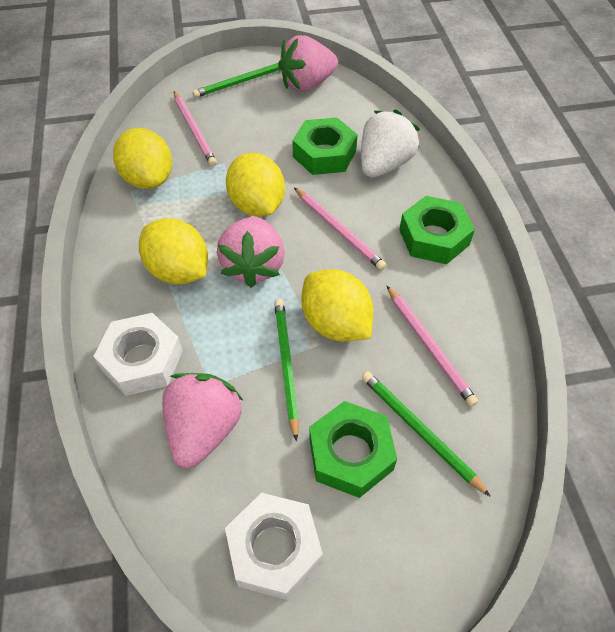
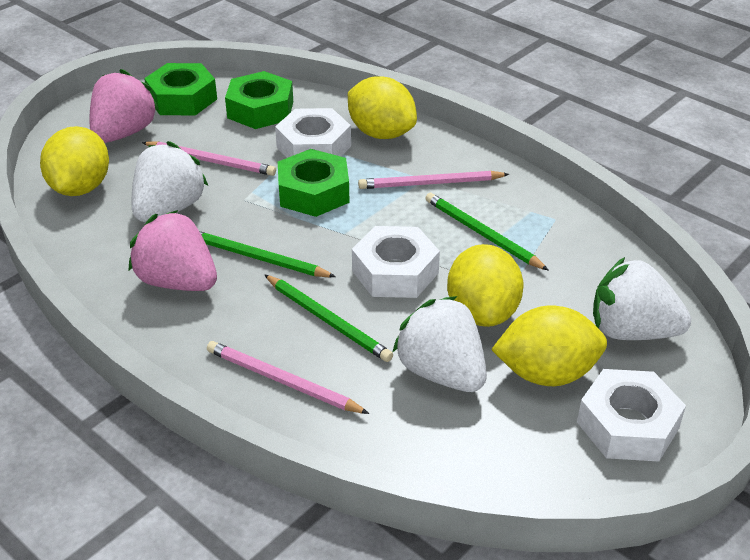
pink strawberry: [162,373,244,468] [217,217,285,288] [278,35,338,92] = 3 -> [90,69,159,143] [128,210,217,291] = 2
white nut: [93,313,183,396] [225,493,323,600] = 2 -> [275,108,351,158] [352,226,440,298] [577,369,686,461] = 3
white strawberry: [361,110,420,177] = 1 -> [132,141,208,222] [392,296,487,392] [593,257,691,340] = 3

